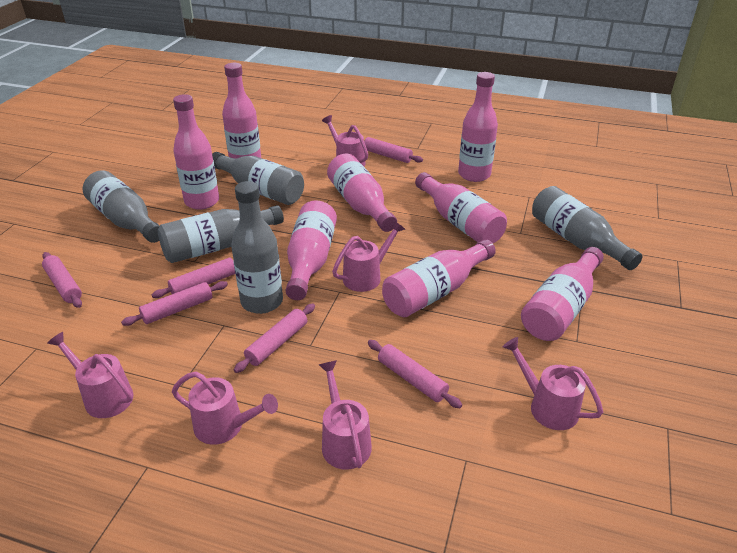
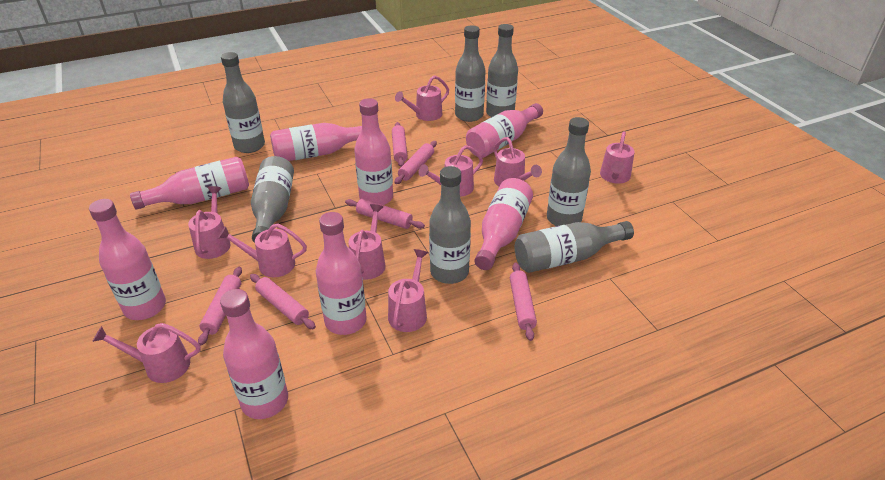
grey bottle: [83,170,160,243] [158,205,284,263] [212,152,304,205] [231,181,283,314] [532,186,643,270] = 5 -> [221,52,265,153] [251,156,294,243] [429,166,471,284] [455,25,486,122] [486,24,518,117] [515,221,634,273] [547,117,591,226] = 7
pink watering can: [47,332,134,418] [172,371,278,445] [319,360,372,470] [322,115,368,166] [332,221,405,292] [503,337,603,430] = 6 -> [92,323,201,383] [188,186,231,259] [218,223,307,277] [348,204,386,280] [388,249,428,332] [395,75,449,121] [418,145,483,197] [494,137,542,186] [600,131,635,184] = 9

